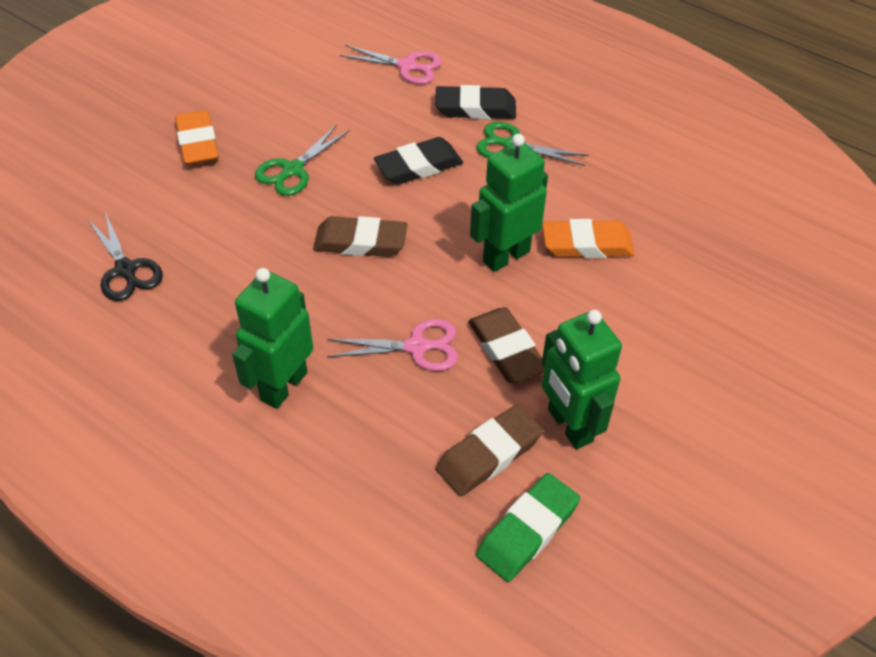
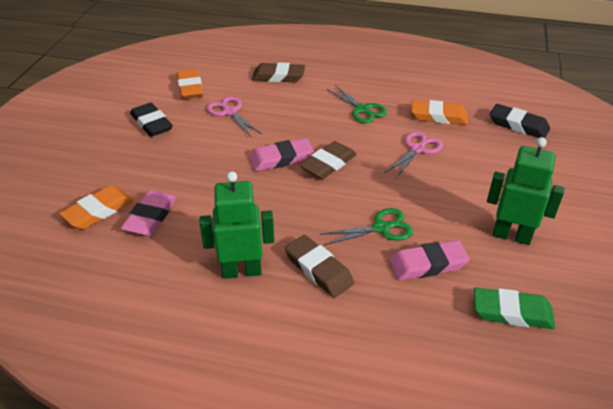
black scissors: [88,212,163,301] = 1 -> none = 0
green robot: [232,268,313,409] [470,134,548,272] [542,310,622,449] = 3 -> [199,171,274,279] [487,137,565,245] = 2
orange eraser: [175,110,219,166] [542,219,635,258] = 2 -> [59,185,134,229] [177,69,203,99] [411,100,468,125] = 3
pink eraser: none = 0 -> [121,190,177,236] [249,138,314,171] [389,240,470,281] = 3

